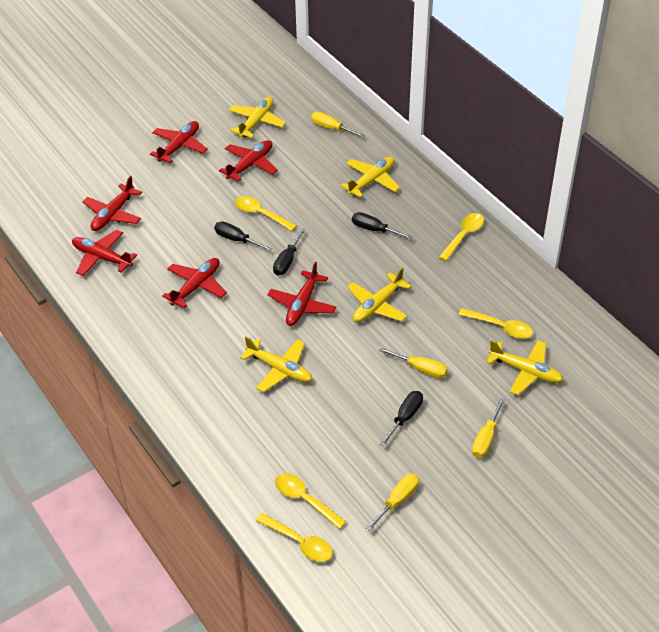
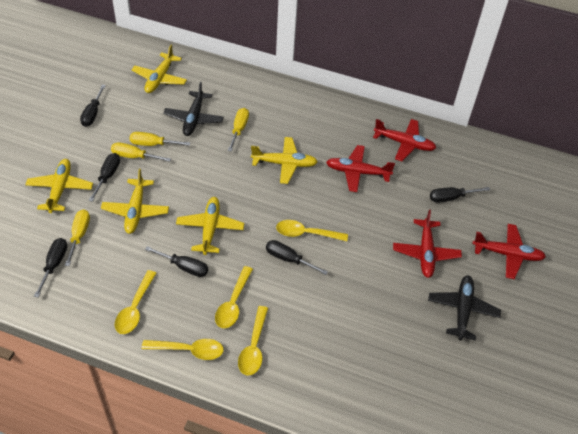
black plane: none = 0 -> [163,82,224,136] [428,275,501,341] = 2
black screwdriver: [214,221,272,251] [273,228,306,276] [352,212,413,239] [380,391,423,446] = 4 -> [34,238,67,297] [80,85,106,127] [89,153,120,202] [145,246,208,277] [266,240,328,275] [430,187,490,203] = 6
red plane: [72,230,137,276] [82,176,142,231] [150,121,208,163] [162,258,227,308] [219,140,278,182] [268,262,336,326] = 6 -> [326,145,395,192] [373,119,436,161] [393,210,462,278] [472,224,546,279] = 4

